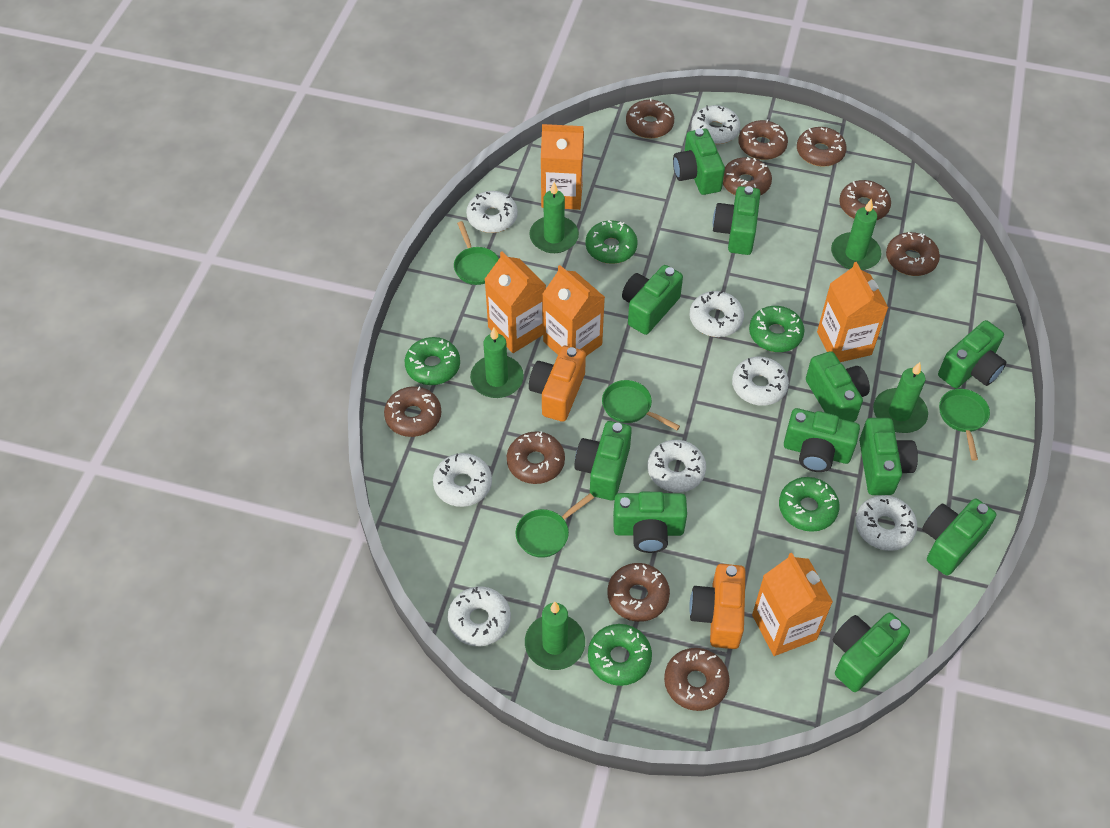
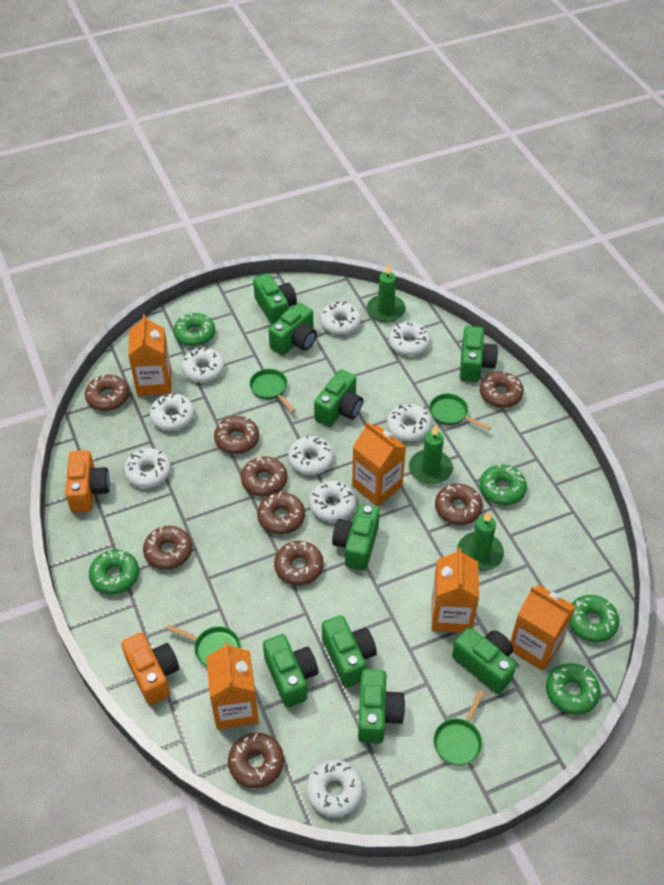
brown donut: [384,386,441,437] [507,431,565,484] [607,563,670,622] [626,98,674,138] [664,648,730,711] [723,157,772,195] [738,119,788,160] [797,127,847,167] [839,180,891,220] [886,232,940,276] = 10 -> [85,374,129,411] [143,526,192,570] [214,416,259,454] [228,733,284,789] [241,456,288,497] [257,492,305,535] [274,541,324,585] [435,483,483,525] [480,371,524,408] = 9
green camera: [574,421,632,500] [613,492,687,553] [622,265,683,335] [673,129,725,195] [713,186,760,255] [784,408,860,472] [806,351,870,422] [833,613,910,692] [859,418,918,495] [922,499,996,576] [938,320,1006,389] = 11 -> [253,274,297,325] [263,634,318,708] [269,303,317,355] [314,369,363,427] [322,615,377,688] [332,504,380,571] [358,669,405,744] [452,627,516,694] [460,326,498,382] = 9
green candle: [470,327,524,398] [525,602,585,670] [529,182,579,253] [831,199,881,270] [873,362,928,433] = 5 -> [367,263,406,323] [409,425,453,485] [457,511,504,571] = 3
white donut: [433,453,492,507] [448,586,511,646] [466,191,518,233] [648,440,706,492] [689,291,744,337] [691,105,740,144] [732,357,789,406] [856,495,917,551] = 8 -> [124,448,171,488] [150,393,194,431] [181,347,225,383] [288,435,334,475] [306,760,363,817] [309,480,356,522] [320,302,361,335] [387,404,432,441] [388,322,431,356] = 9

